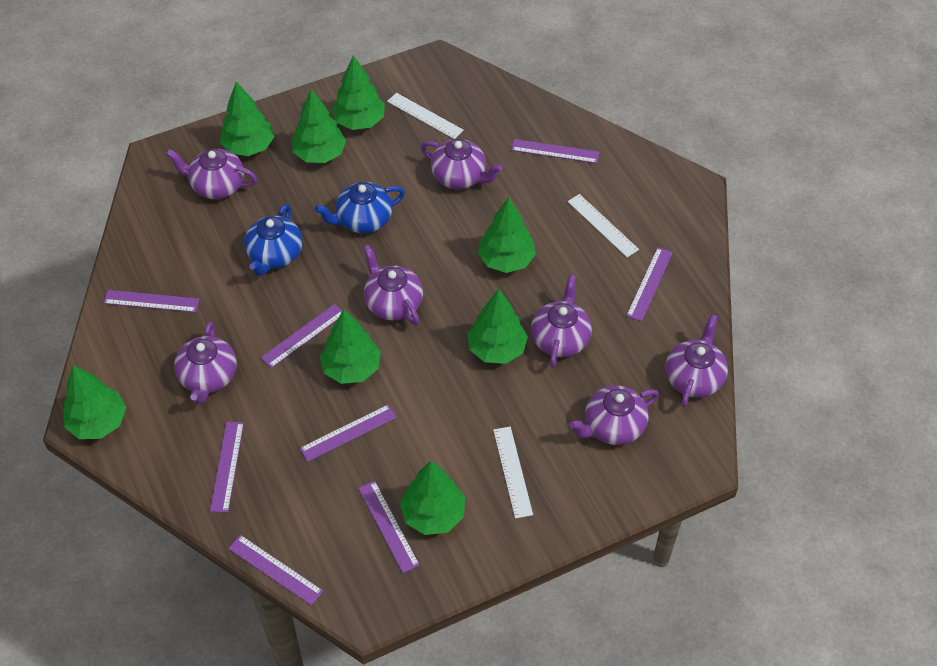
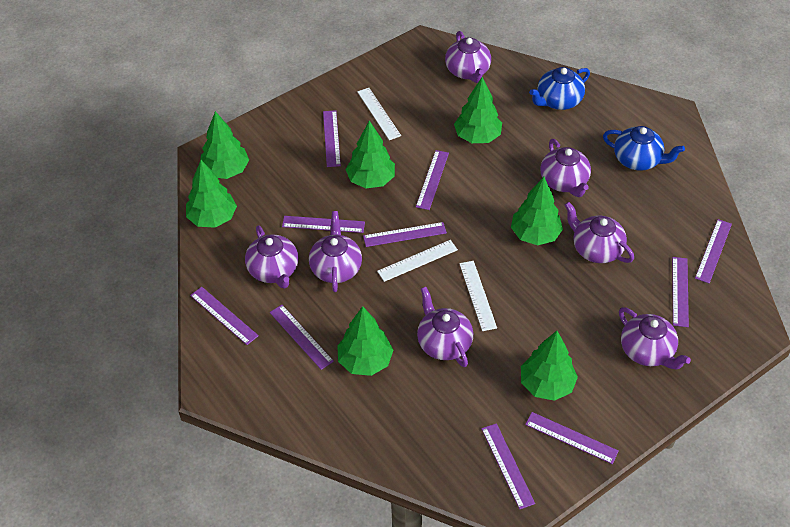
green tree: [63,365,126,439] [219,81,275,156] [292,89,347,163] [319,309,381,384] [331,55,385,130] [400,461,465,535] [467,289,528,364] [478,198,536,273] = 8 -> [186,160,237,228] [200,111,249,179] [337,306,394,376] [345,121,395,188] [454,77,502,143] [511,177,563,245] [521,331,578,401] = 7
purple ruler: [103,290,200,312] [210,422,244,513] [228,535,323,606] [261,304,342,368] [300,404,397,462] [358,481,420,573] [511,139,599,164] [626,247,673,322] = 8 -> [190,287,259,345] [270,305,334,370] [282,216,365,233] [323,110,341,167] [363,222,447,247] [416,150,449,210] [481,423,535,509] [525,412,619,464] [672,257,689,327] [695,219,732,283] = 10

